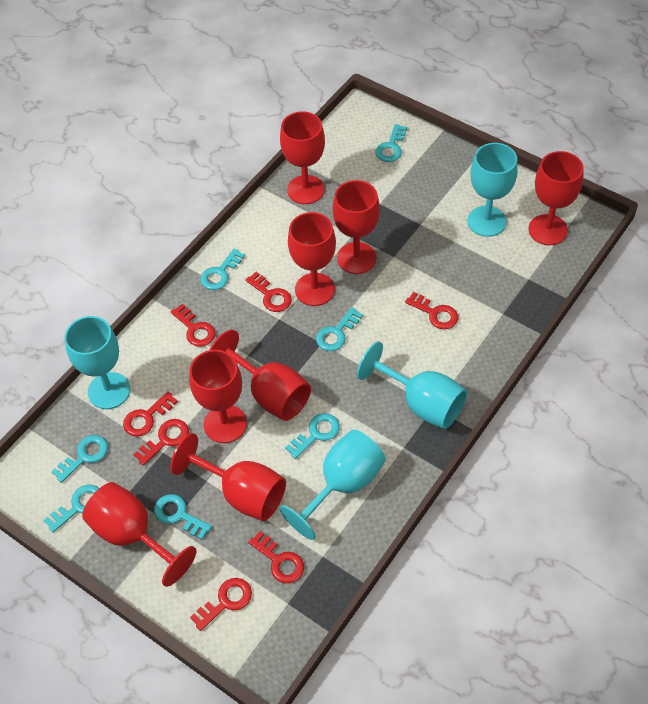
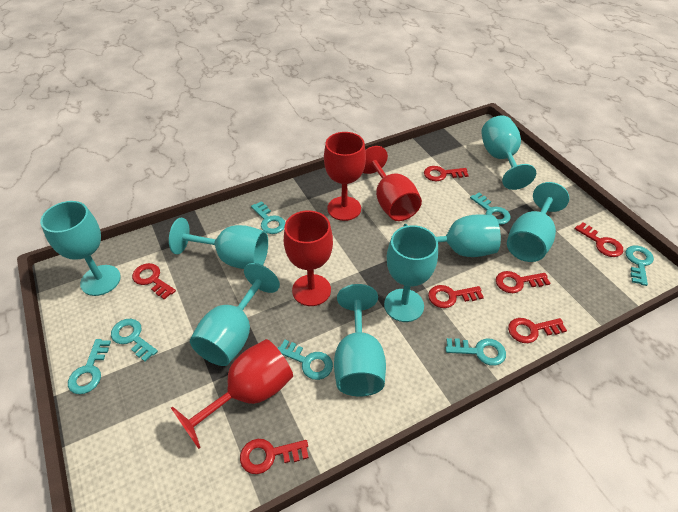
red goblet: [82,482,197,587] [170,433,286,521] [189,350,247,443] [210,330,311,421] [280,111,325,204] [288,212,336,306] [333,180,380,274] [528,151,584,245] = 8 -> [171,339,293,449] [284,210,333,306] [324,132,366,221] [363,146,422,221] = 4
turquoise goblet: [64,316,130,409] [279,430,386,540] [357,341,467,429] [468,143,518,237] = 4 -> [40,201,121,296] [169,218,268,269] [190,263,280,366] [334,284,386,396] [384,225,438,322] [403,214,501,257] [481,115,536,190] [507,182,569,262] = 8

